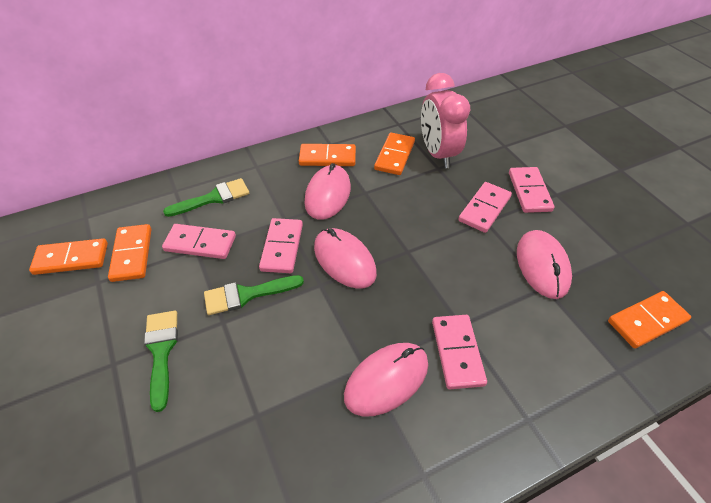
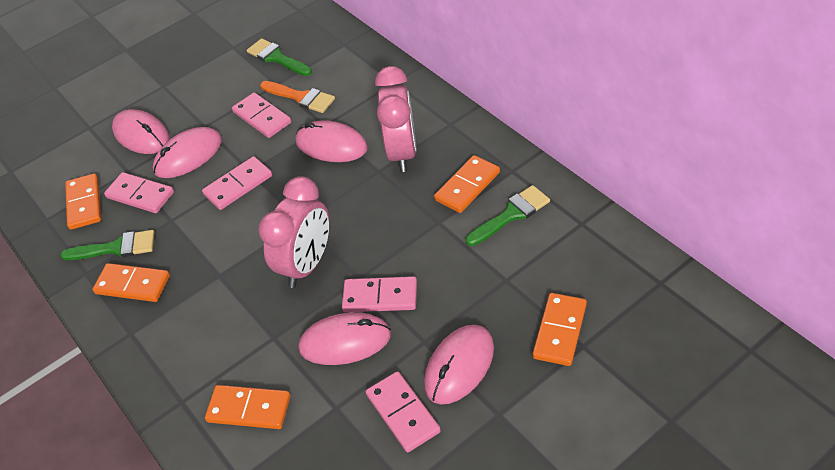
orange brush: none = 0 -> [260,81,335,113] = 1
pink clock: [421,73,470,168] = 1 -> [258,176,329,288] [375,66,417,172] = 2
pink mouse: [304,163,351,220] [314,228,377,289] [344,343,428,416] [517,230,572,299] = 4 -> [112,109,170,154] [153,127,222,178] [296,120,368,162] [298,312,391,365] [424,325,494,405] = 5

